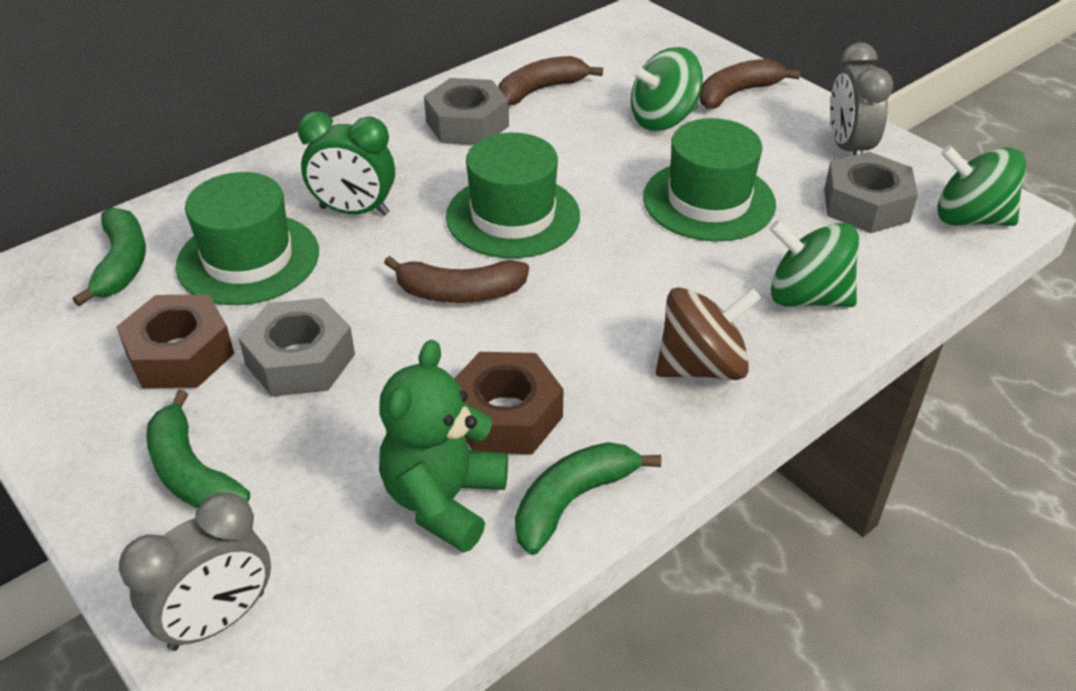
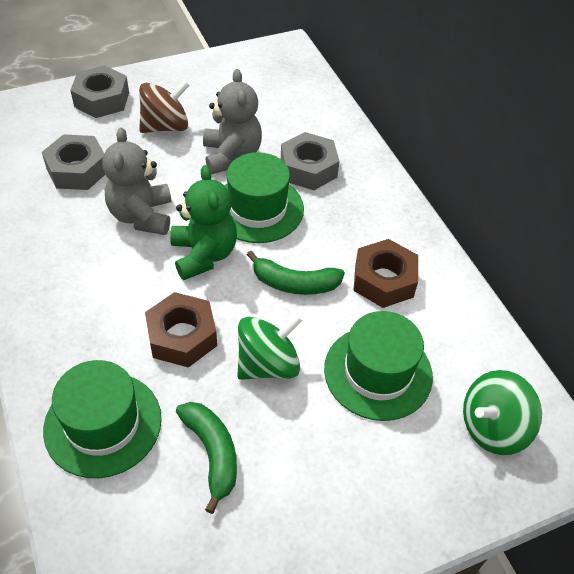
brown banana: [384,256,529,303] [498,56,603,105] [699,59,800,109] = 3 -> none = 0
green banana: [73,207,146,306] [146,390,250,509] [515,442,661,555] = 3 -> [176,402,237,514] [247,251,345,295] = 2
green clock: [298,111,395,216] = 1 -> none = 0
green spinning top: [631,47,703,131] [769,220,859,307] [937,145,1026,226] = 3 -> [237,313,303,380] [463,370,542,455] = 2
grey clock: [119,492,271,651] [830,42,893,155] = 2 -> none = 0
grey teddy bear: none = 0 -> [102,128,171,235] [203,69,262,174] = 2

